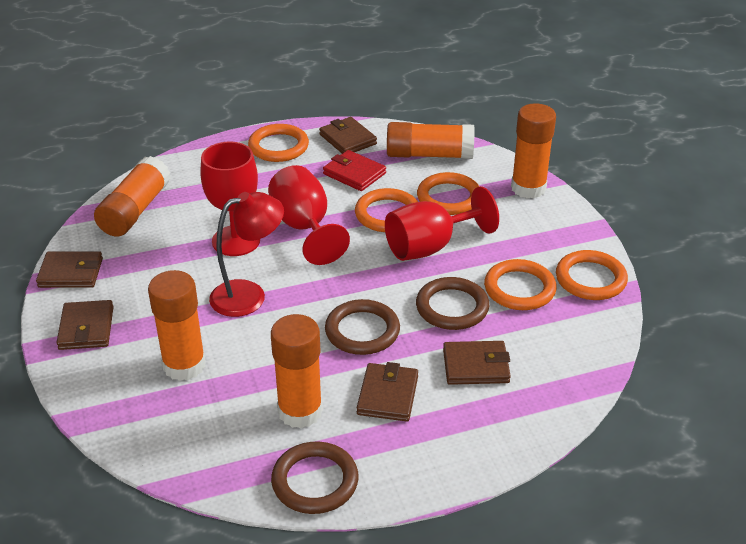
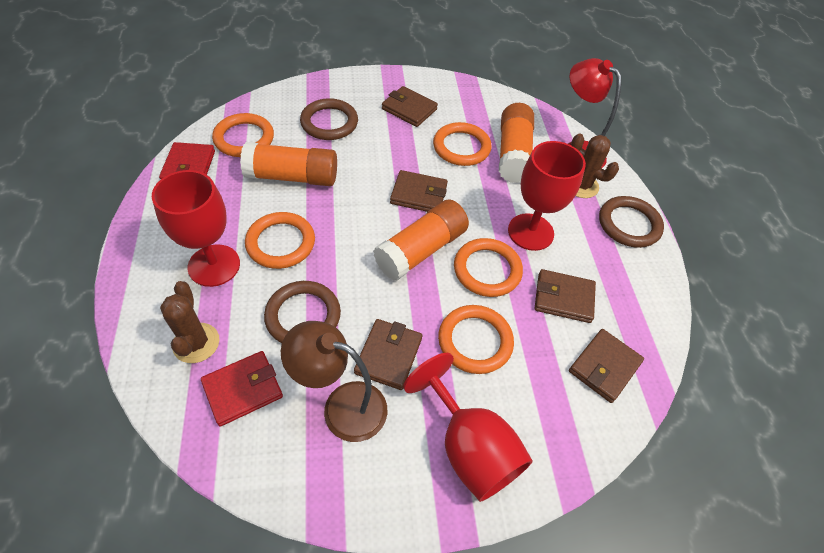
brown cactus: none = 0 -> [160,281,219,363] [571,133,619,198] = 2
brown lamp: none = 0 -> [281,321,387,442] = 1
orange glue stick: [94,156,171,237] [148,270,206,381] [271,314,323,428] [387,122,475,159] [511,103,556,199] = 5 -> [240,142,337,186] [373,199,469,281] [499,103,534,183] = 3
red wallet: [323,150,386,191] = 1 -> [159,142,215,179] [201,351,283,427] = 2

